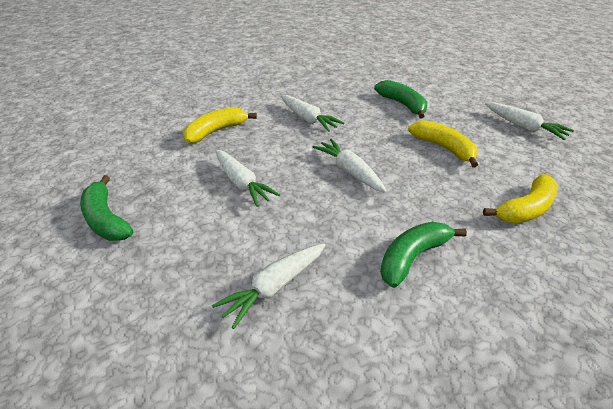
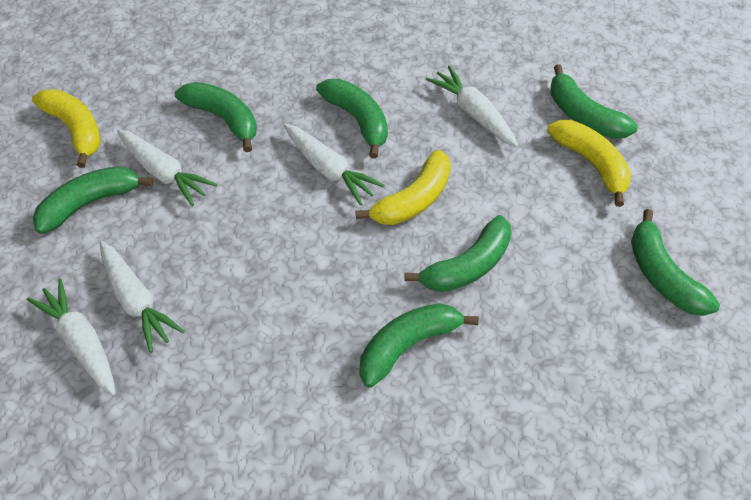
green banana: [80,175,133,241] [374,80,427,119] [380,222,467,288] = 3 -> [33,166,153,234] [175,82,257,152] [316,79,388,159] [359,303,479,388] [404,215,512,292] [551,64,638,139] [631,209,720,316] = 7

